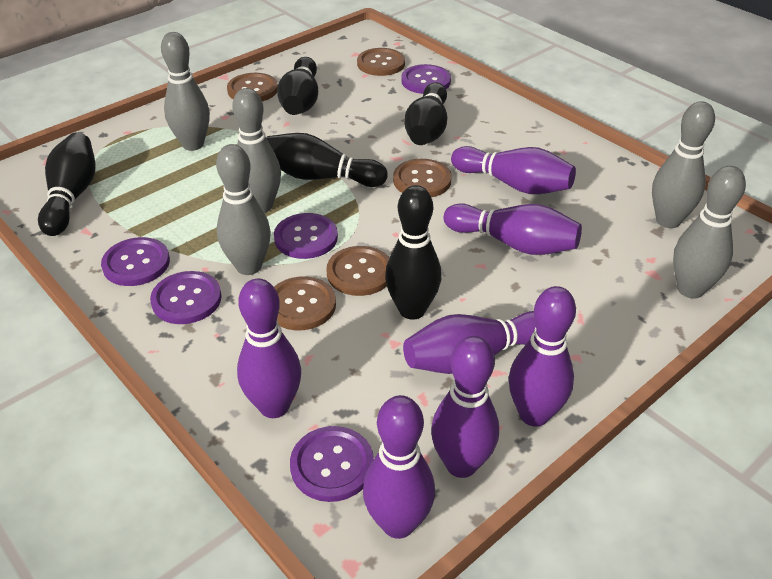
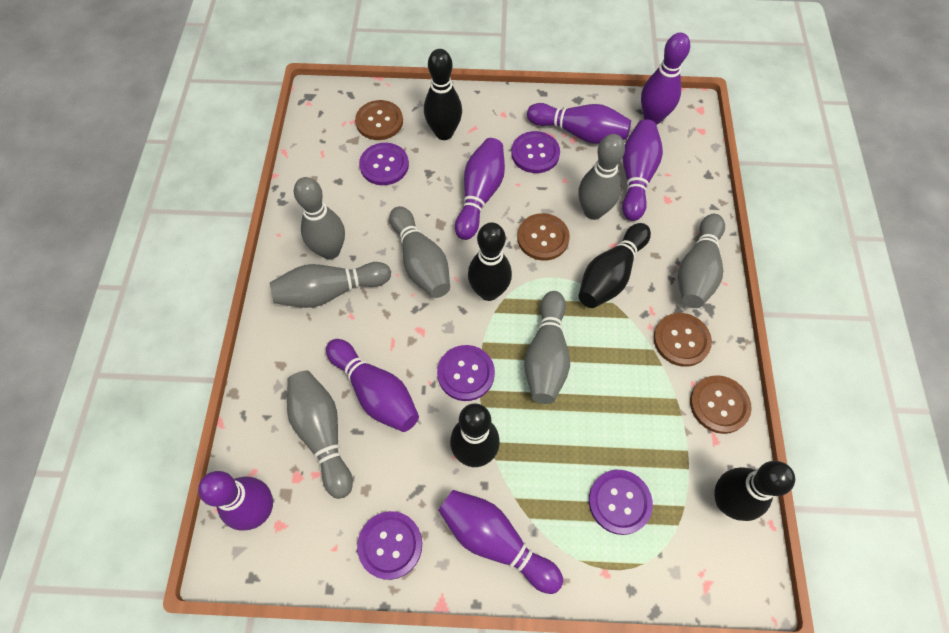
brown button: [227,73,278,101] [274,276,336,330] [326,246,389,296] [357,48,405,76] [393,159,452,197] = 5 -> [355,100,403,140] [517,213,570,261] [653,313,712,367] [690,375,752,434] = 4
grey bowling pin: [161,32,210,151] [216,144,271,275] [232,88,281,213] [652,101,715,228] [673,166,746,299] = 5 -> [270,262,391,308] [287,370,353,499] [294,177,345,259] [390,206,450,298] [524,291,570,404] [578,134,625,220] [678,214,725,308] = 7

